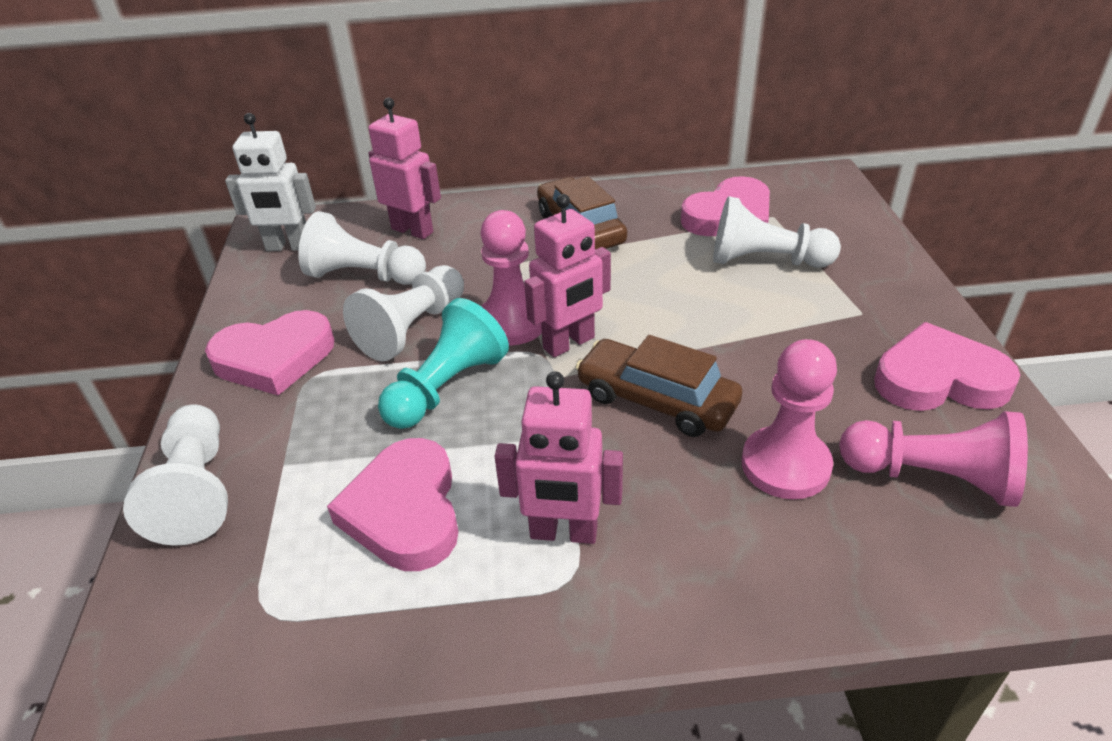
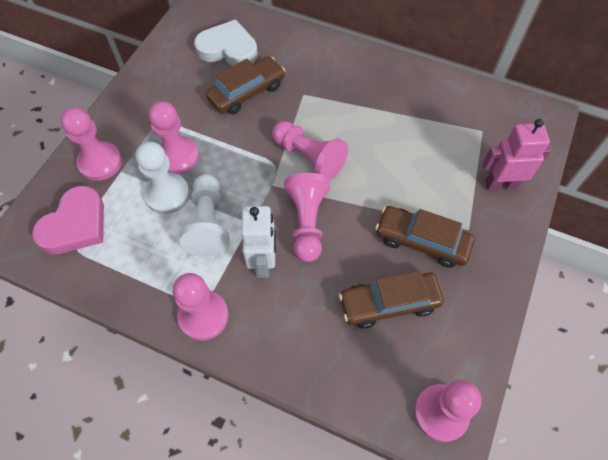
brown car: [537,176,627,249] [576,335,742,437] = 2 -> [206,56,286,115] [339,270,444,328] [375,206,474,268] = 3
pink heart: [205,310,334,395] [327,438,459,571] [681,176,770,236] [874,322,1020,411] = 4 -> [32,186,104,254] = 1
pink pawn: [480,210,542,345] [742,339,837,499] [839,411,1028,507] = 3 -> [61,107,122,181] [148,101,199,175] [172,273,228,341] [272,121,348,180] [284,173,330,262] [414,380,482,442] = 6
pink robot: [368,98,441,239] [495,371,623,544] [524,194,611,357] = 3 -> [482,119,551,190] = 1
turquoise pawn: [378,298,509,429] = 1 -> none = 0
white heart: none = 0 -> [194,20,258,66] = 1
white pawn: [123,405,228,546] [298,211,426,285] [343,265,464,361] [713,196,841,268] = 4 -> [135,142,190,214] [180,174,229,256] = 2

